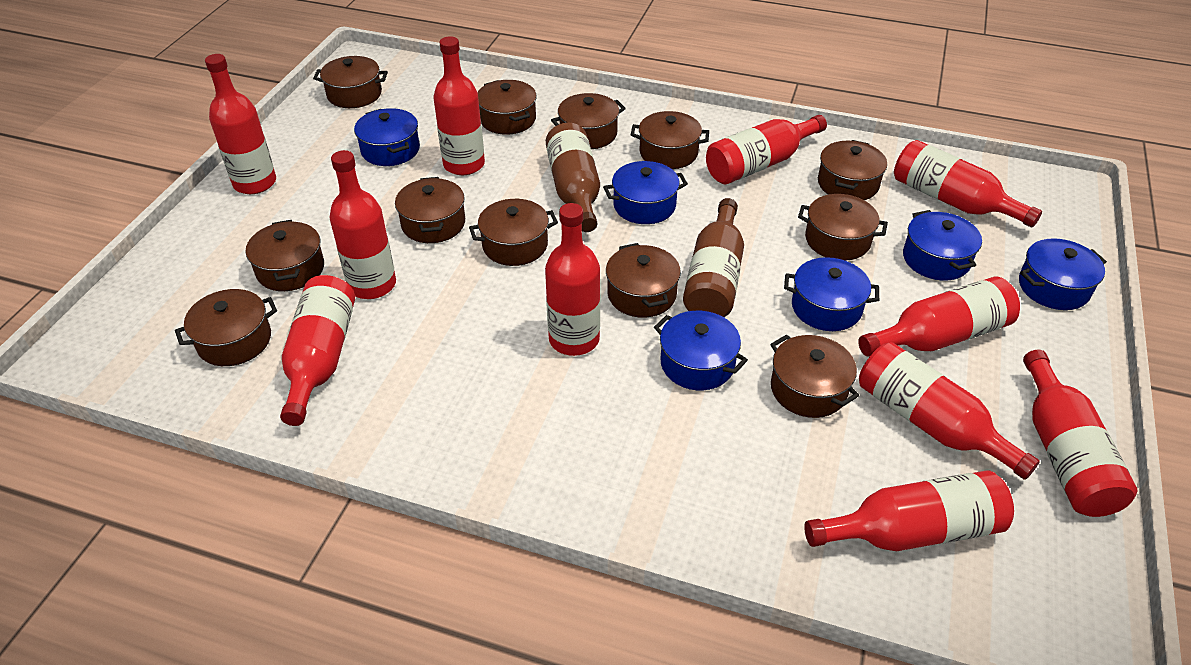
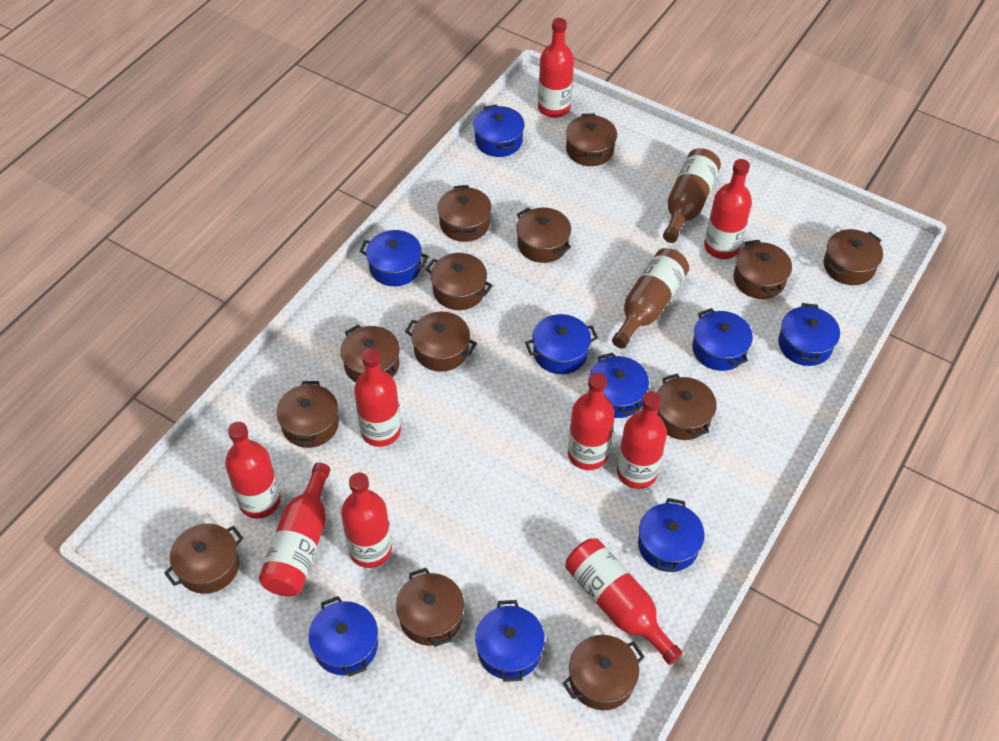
blue pot: [354,108,420,166] [603,161,688,224] [654,311,748,390] [784,257,879,331] [903,210,982,281] [1019,238,1107,310] = 6 -> [308,596,378,677] [359,230,429,286] [473,104,525,157] [475,600,545,682] [525,314,598,374] [589,352,649,418] [638,498,705,572] [692,308,753,371] [778,303,840,366] = 9
brown pot: [175,289,277,366] [246,220,324,291] [313,56,388,108] [395,177,465,243] [469,199,558,266] [478,80,537,135] [551,93,626,149] [606,243,681,318] [631,111,709,169] [770,334,859,418] [798,194,888,261] [818,140,887,200] = 12 -> [164,523,243,594] [276,381,339,448] [340,325,400,383] [396,568,464,647] [405,311,477,372] [426,253,493,310] [438,185,492,242] [516,208,571,263] [563,635,645,710] [566,113,617,166] [657,374,717,440] [734,240,792,299] [824,229,883,285] = 13
red bottle: [205,54,276,194] [280,275,355,426] [329,150,396,299] [433,36,485,175] [545,203,600,356] [706,115,827,184] [804,470,1014,551] [858,277,1020,356] [859,342,1040,480] [894,140,1042,228] [1023,350,1137,517] = 11 -> [225,422,281,519] [259,462,331,597] [341,472,392,568] [354,348,401,447] [538,18,574,118] [565,538,683,665] [568,372,615,470] [617,392,667,489] [704,159,752,259] = 9

